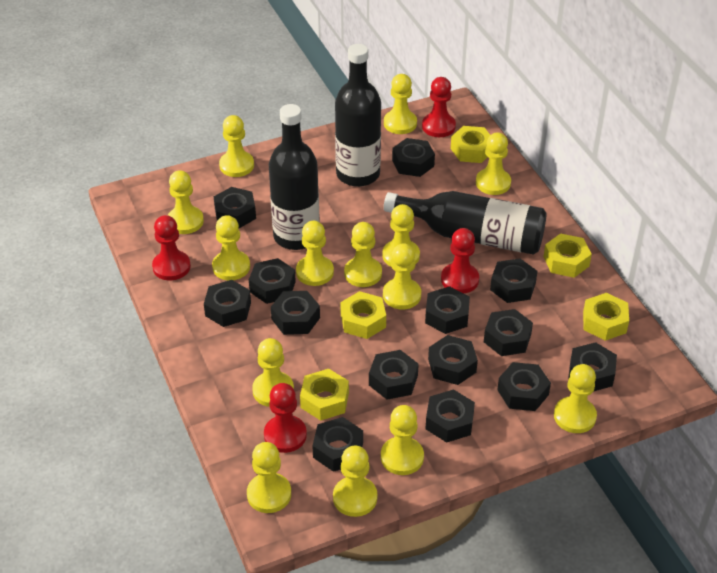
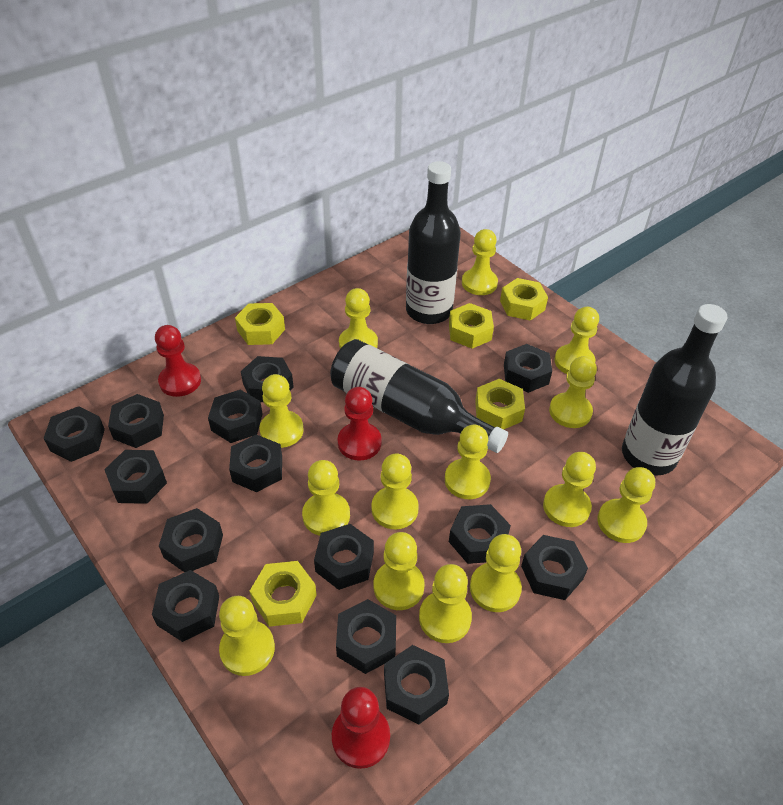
red pawn: [152,215,191,280] [264,383,307,453] [422,77,456,137] [441,228,479,293] = 4 -> [155,325,201,397] [332,687,390,769] [338,387,382,461] = 3

